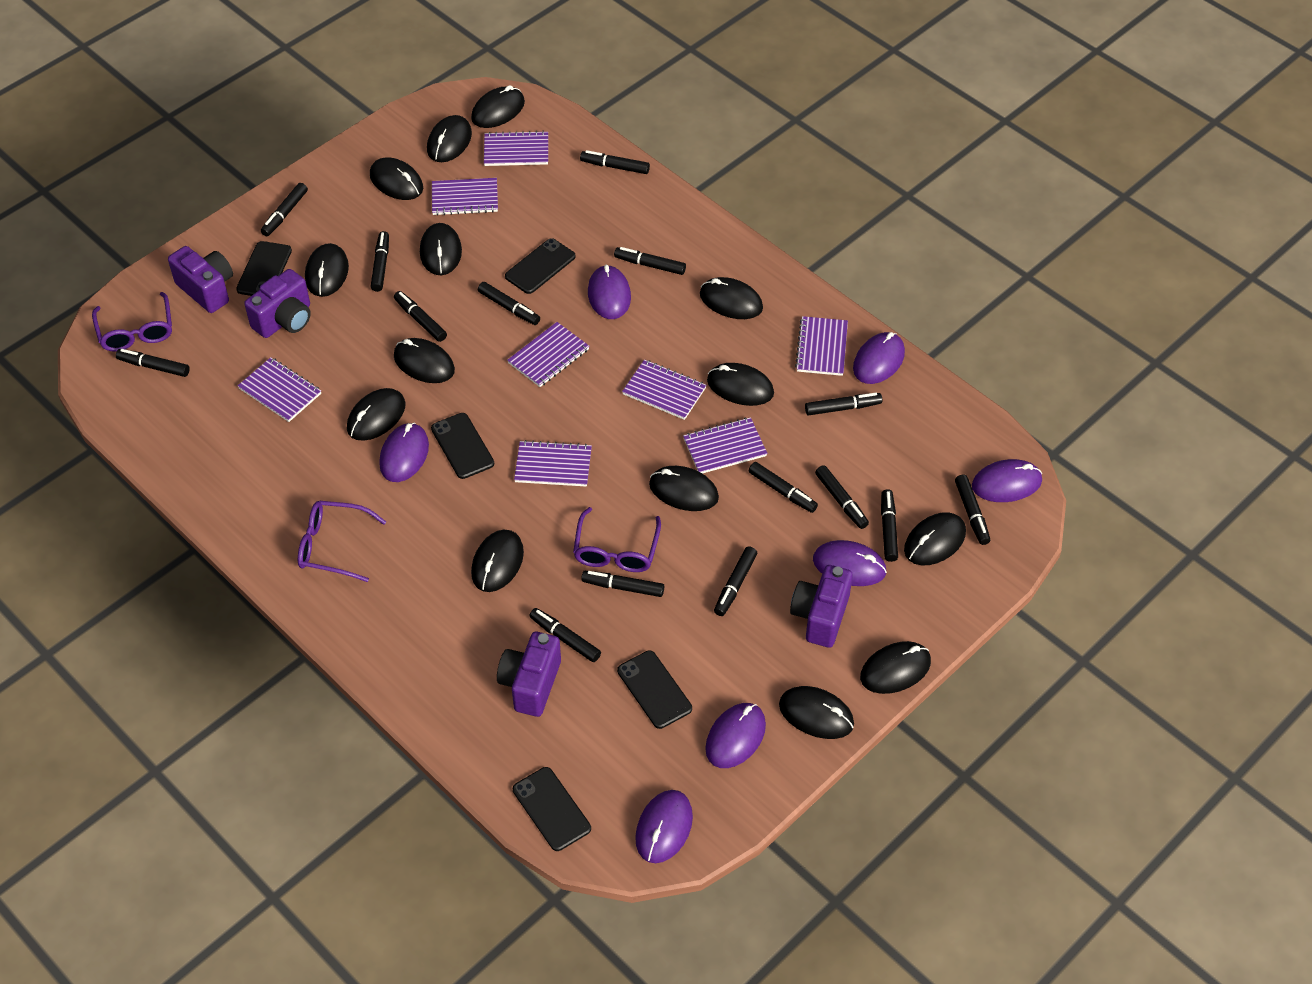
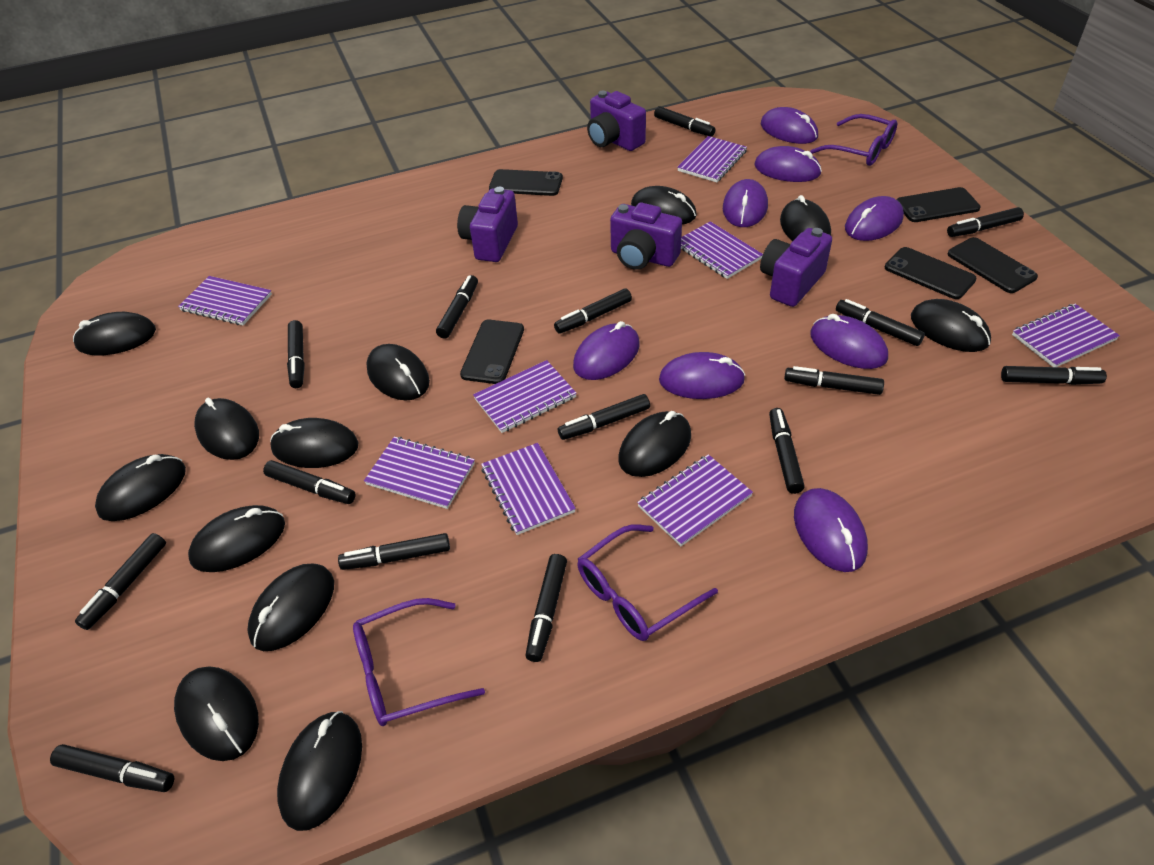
black mouse: [305,243,349,297] [347,388,406,441] [370,158,423,200] [394,338,455,383] [420,223,462,275] [427,115,472,162] [471,85,525,128] [471,530,524,592] [649,466,719,511] [700,277,763,319] [707,363,774,406] [779,686,854,739] [860,641,931,694] [904,512,966,565] = 14 -> [73,312,156,356] [95,454,186,521] [174,666,259,761] [188,505,285,572] [194,398,259,460] [247,564,334,651] [270,418,358,468] [277,711,362,831] [366,344,430,400] [618,411,691,477] [631,186,697,225] [780,195,831,241] [911,299,991,352] = 13
purple mouse: [379,423,429,482] [588,265,631,319] [635,790,693,863] [705,703,766,768] [813,540,887,586] [853,332,905,384] [972,459,1042,502] = 7 -> [573,321,640,380] [659,352,745,399] [723,179,768,227] [755,146,822,182] [761,107,818,144] [794,488,868,572] [810,314,888,369] [845,196,904,241] = 8

